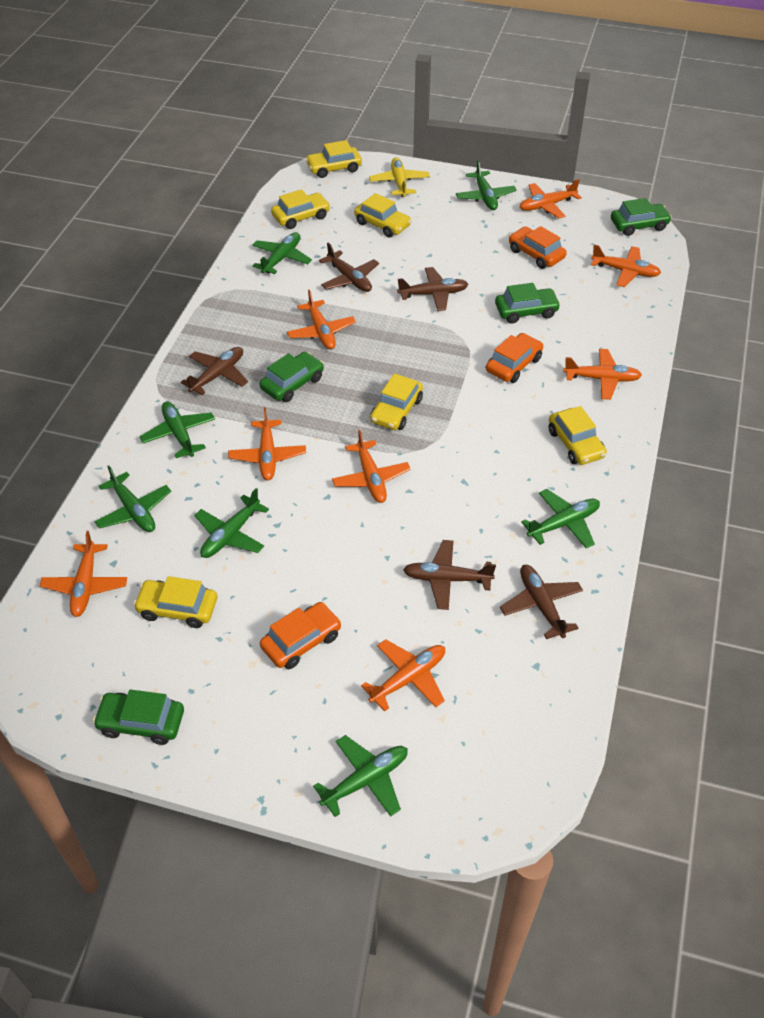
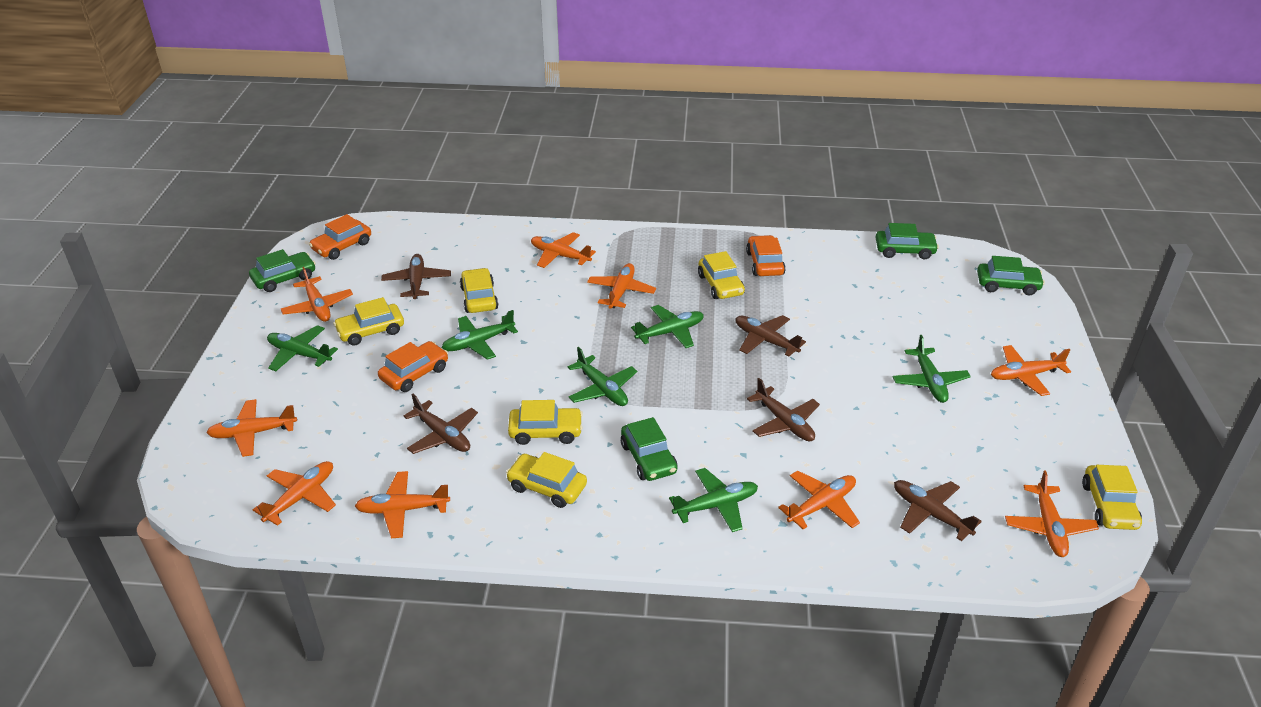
green plane: [94,465,171,532] [140,401,215,458] [194,488,269,558] [252,232,312,274] [313,735,408,817] [456,160,517,210] [521,489,600,548] = 7 -> [267,325,338,371] [442,310,518,360] [567,347,637,406] [631,305,704,348] [669,468,758,532] [893,335,971,403] = 6
orange plane: [40,531,127,617] [228,407,306,480] [287,290,356,349] [332,430,411,503] [361,639,445,712] [520,179,582,218] [563,349,642,400] [591,244,661,287] = 8 -> [206,399,297,457] [253,461,336,526] [281,267,353,322] [355,471,450,538] [531,232,596,268] [587,263,656,309] [778,470,860,529] [991,345,1071,396] [1005,471,1099,557] = 9
yellow plane: [369,157,430,197] = 1 -> none = 0

